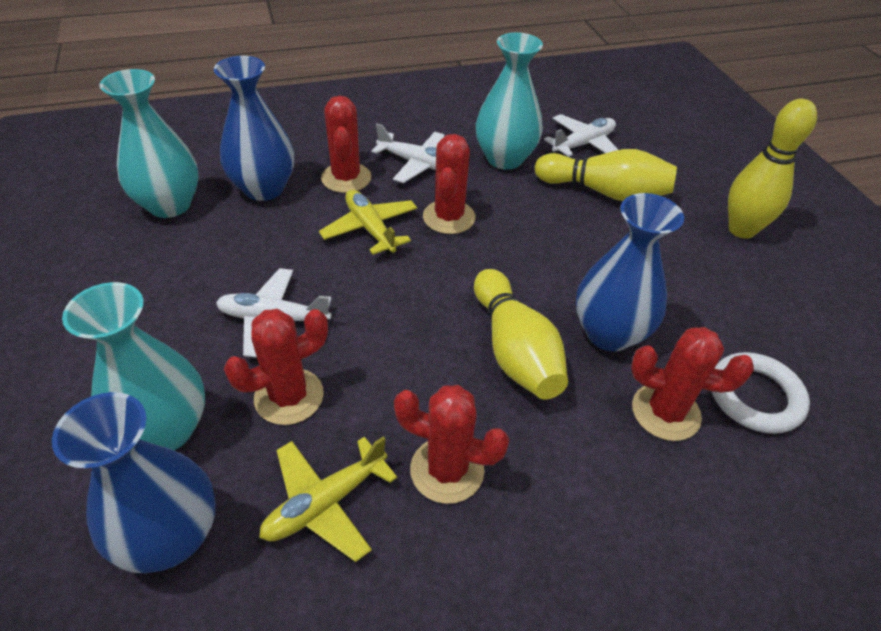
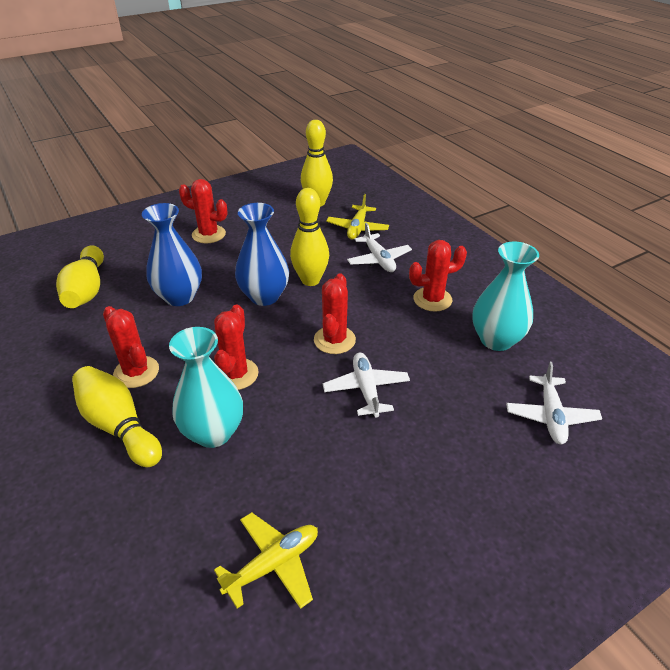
blue vase: [52,392,216,573] [214,56,294,201] [576,193,684,352] = 3 -> [142,203,202,306] [235,203,289,306] = 2
turquoise vase: [62,282,205,450] [99,69,199,218] [476,32,543,170] = 3 -> [169,327,243,448] [472,241,539,351] = 2
white ring: [712,352,810,434] = 1 -> none = 0
yellow bowling pin: [474,269,568,400] [535,149,677,201] [728,99,817,239] = 3 -> [56,246,104,308] [72,366,162,467] [290,188,329,286] [301,120,333,207] = 4

